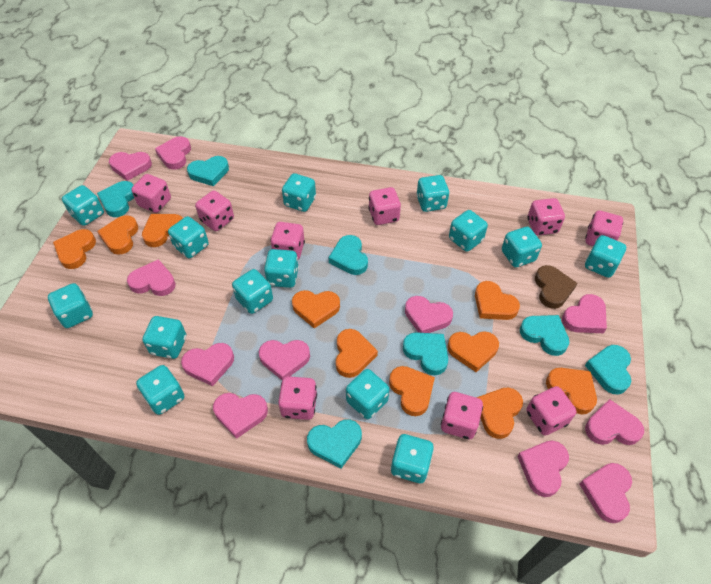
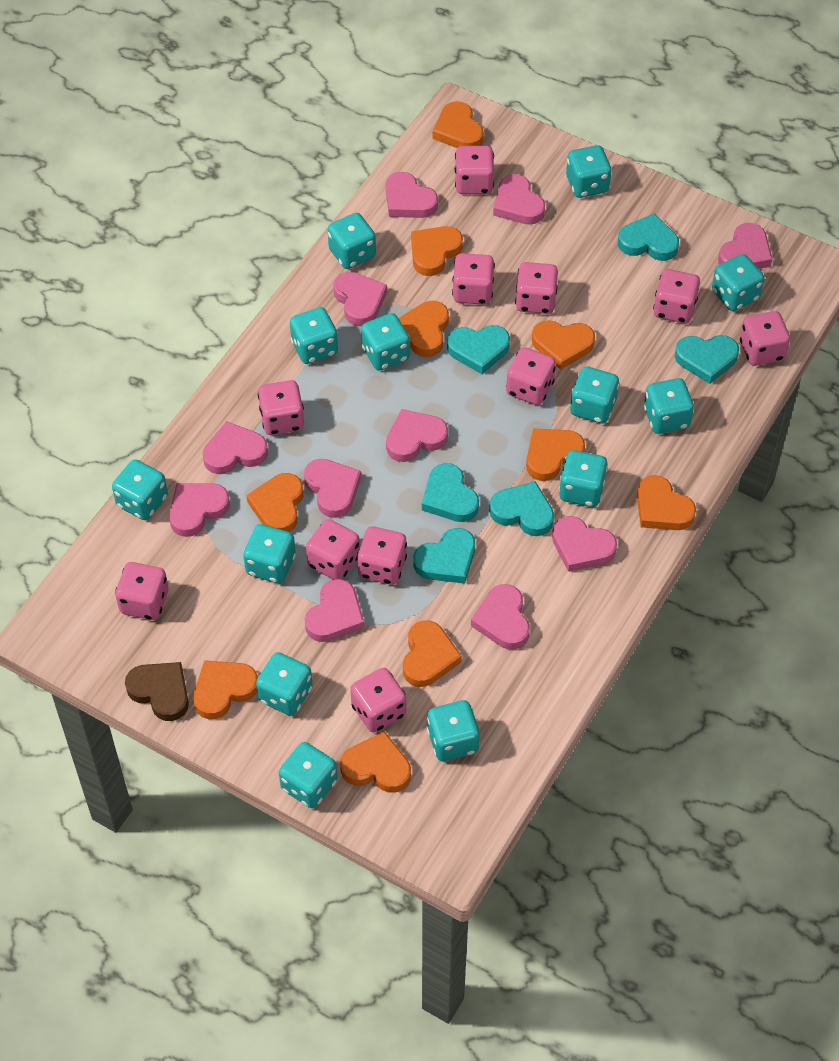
pink dice: [131,174,171,213] [195,191,234,231] [270,222,305,259] [278,376,317,420] [368,187,401,225] [441,392,483,439] [526,386,577,435] [527,198,565,235] [585,211,623,246] = 9 -> [115,562,168,620] [258,380,304,435] [306,519,360,580] [350,668,406,732] [357,526,407,585] [452,253,495,305] [455,146,494,194] [506,347,556,405] [515,262,558,314] [653,269,700,323] [740,311,790,366] = 11
turquoise dice: [48,283,93,328] [62,185,104,226] [136,365,184,415] [142,316,186,359] [168,216,209,258] [232,269,273,314] [264,249,299,288] [282,173,316,212] [346,369,389,419] [391,434,434,483] [416,175,449,212] [449,210,488,252] [502,227,542,267] [585,235,626,278] = 14 -> [112,459,168,520] [243,524,296,583] [256,652,313,716] [279,742,338,808] [290,307,338,364] [328,213,376,269] [361,313,410,371] [427,700,480,761] [559,450,608,507] [566,145,612,198] [570,367,619,424] [644,378,694,434] [712,254,764,311] = 13
turquoise heart: [97,181,134,217] [187,156,229,186] [307,419,362,468] [329,235,368,275] [403,332,448,375] [520,315,569,356] [585,345,631,395] = 7 -> [414,528,475,584] [422,463,479,522] [447,325,510,374] [489,481,554,536] [618,214,679,261] [675,335,739,384] = 6

